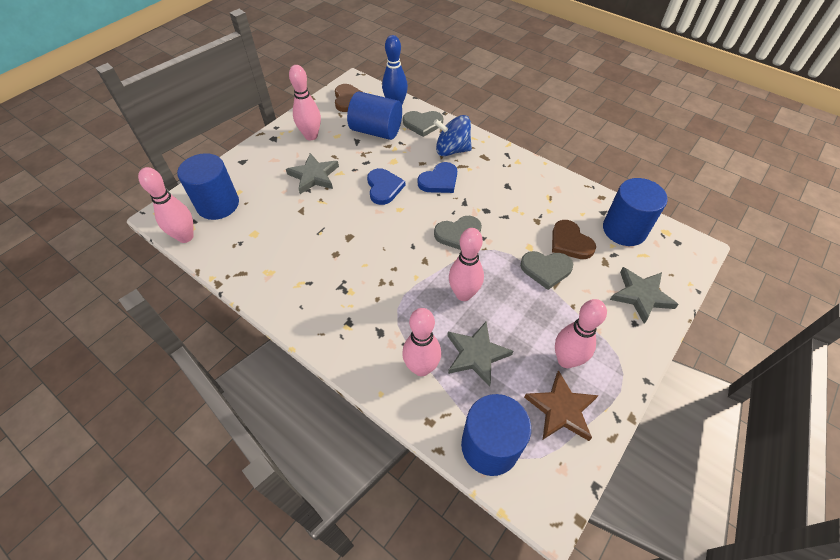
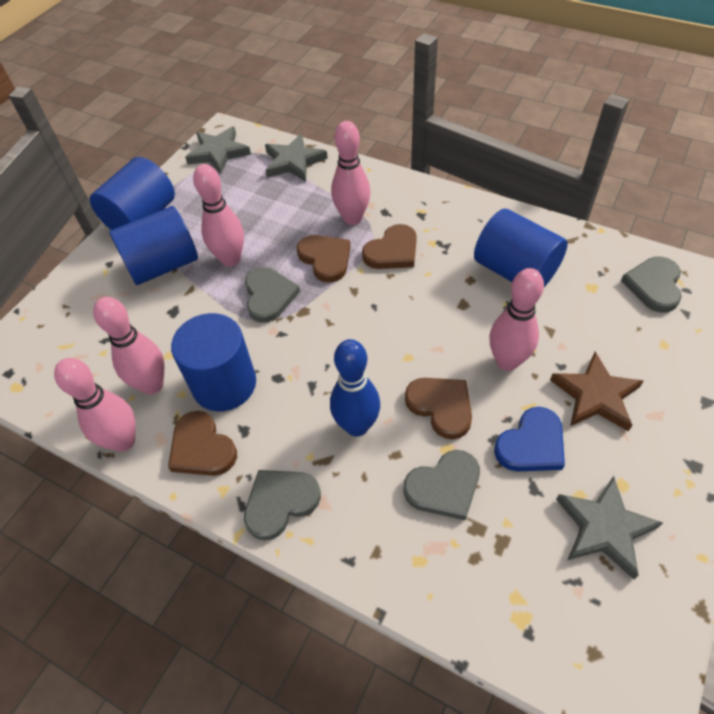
blue heart: [367,168,405,205] [418,162,457,193] = 2 -> [494,407,565,472] = 1
blue spinning top: [434,115,472,156] = 1 -> none = 0
brown heart: [335,84,362,112] [552,220,596,259] = 2 -> [168,411,237,476] [297,235,350,283] [362,224,417,269] [405,378,472,439] = 4
grey heart: [403,111,443,137] [434,216,482,250] [520,251,573,290] = 3 -> [244,470,321,540] [245,268,300,323] [403,450,480,520] [621,257,682,313] = 4

